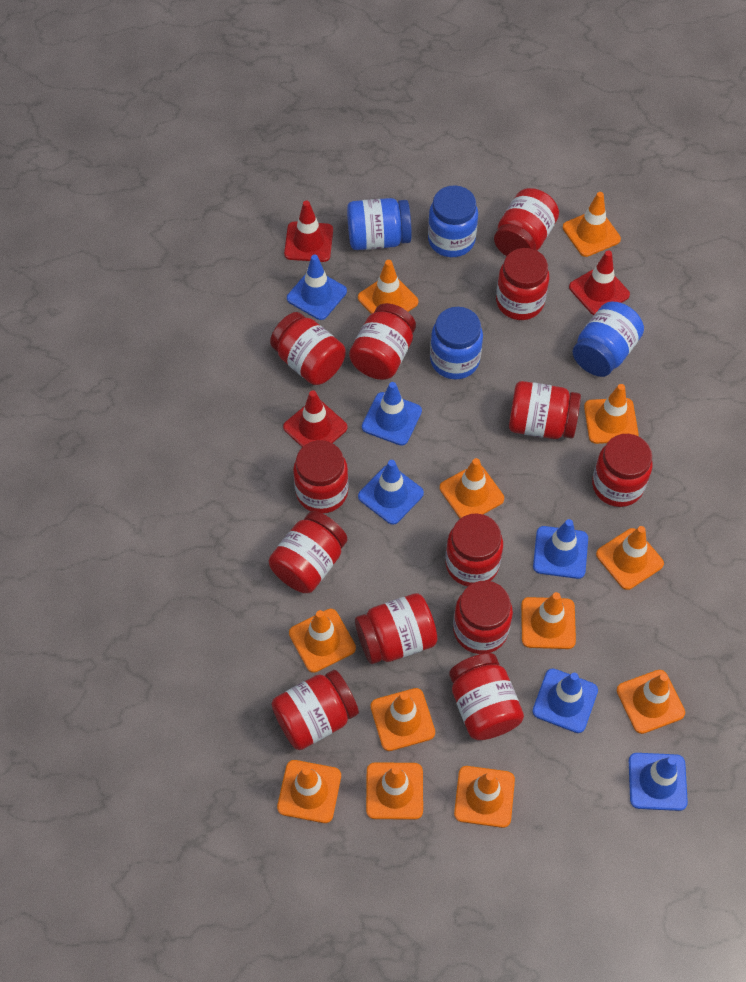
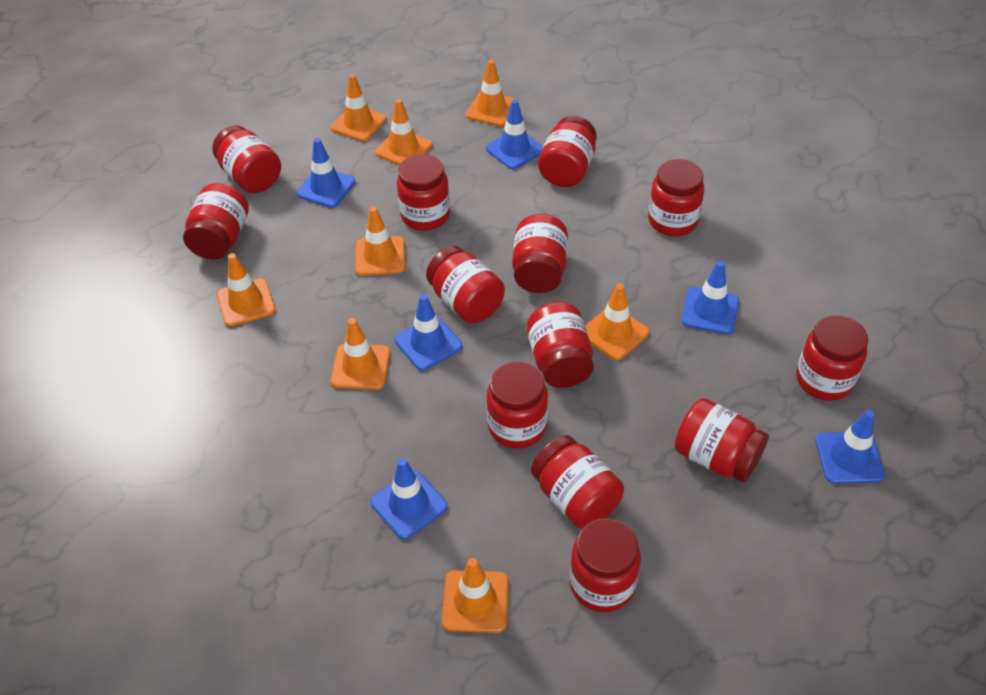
blue jar: [347,198,412,250] [428,185,478,257] [430,307,483,379] [573,302,644,377] = 4 -> none = 0
orange traffic cone: [277,760,341,823] [289,609,356,673] [358,260,418,314] [366,762,423,820] [371,688,435,751] [440,458,504,519] [454,766,515,828] [521,592,576,649] [563,192,621,257] [584,384,639,444] [596,526,664,590] [617,670,685,734] = 12 -> [217,253,276,327] [331,74,387,141] [331,318,390,390] [355,206,405,276] [375,99,432,165] [442,558,508,633] [466,60,517,126] [585,283,649,360] = 8
red traffic cone: [283,390,348,447] [284,201,333,262] [569,251,630,315] = 3 -> none = 0

